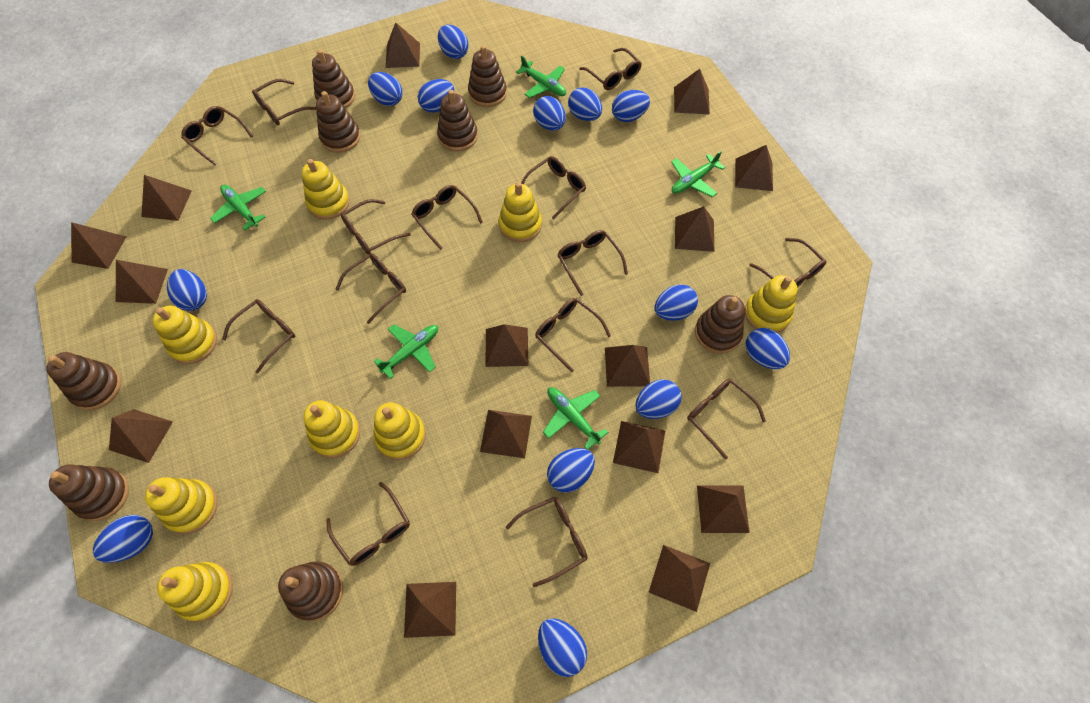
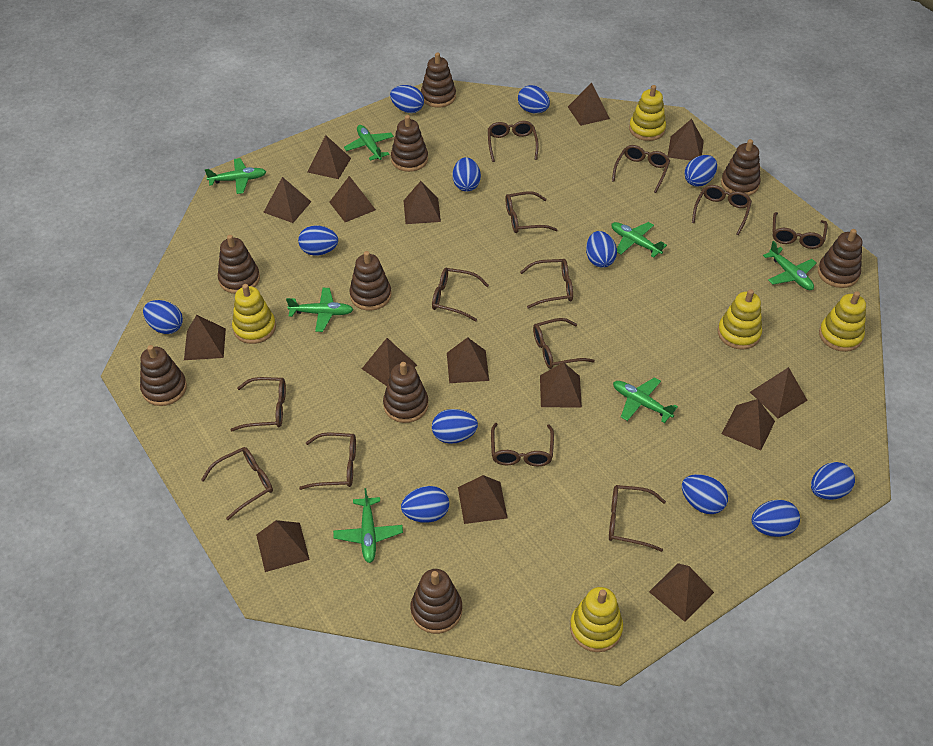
blue egg: [93,515,153,563] [167,269,207,311] [368,72,403,106] [418,79,454,112] [438,25,469,59] [533,96,566,131] [538,618,587,677] [547,448,595,493] [568,87,602,121] [612,90,650,122] [635,379,682,419] [655,284,698,321] [746,328,790,369] = 13 -> [143,300,183,334] [298,225,338,256] [390,85,424,113] [401,486,449,523] [432,409,478,444] [452,157,481,191] [518,85,550,113] [586,231,617,268] [682,474,728,514] [684,155,717,187] [751,500,800,537] [811,462,855,500] = 12
brown glasses: [181,106,253,165] [222,299,296,373] [252,79,316,125] [326,482,410,566] [335,253,406,324] [341,199,411,254] [411,185,483,250] [505,497,588,587] [521,156,586,220] [535,298,611,372] [557,230,628,296] [579,48,642,90] [687,379,766,460] [749,238,826,288] = 14 -> [201,447,273,520] [231,377,286,431] [299,432,356,490] [432,268,489,322] [488,121,539,162] [491,423,554,466] [505,191,558,233] [520,259,573,309] [533,318,595,369] [609,485,666,552] [612,145,670,193] [692,185,752,235] [773,212,828,249] = 13
brown stacking toy: [46,352,121,410] [49,464,129,521] [278,561,343,621] [312,49,355,109] [316,91,361,153] [437,90,478,151] [468,45,507,107] [695,295,745,354] = 8 -> [140,345,187,406] [218,235,260,294] [349,251,392,311] [383,362,428,423] [391,115,428,172] [411,569,462,634] [421,52,456,107] [721,139,761,196] [818,229,862,288] = 9
green plane: [210,185,266,230] [374,324,438,379] [516,56,566,98] [543,387,608,450] [671,151,725,197] = 5 -> [205,158,266,194] [286,288,354,332] [333,488,403,563] [344,125,394,161] [612,222,667,258] [613,377,678,423] [763,241,816,290] = 7
yellow stacking toy: [145,477,218,534] [153,306,217,364] [157,562,233,622] [302,159,350,220] [303,400,360,458] [374,402,426,460] [499,182,542,242] [745,275,798,333] = 8 -> [232,284,276,344] [570,587,623,652] [629,85,666,141] [718,289,762,350] [819,291,866,352] = 5

